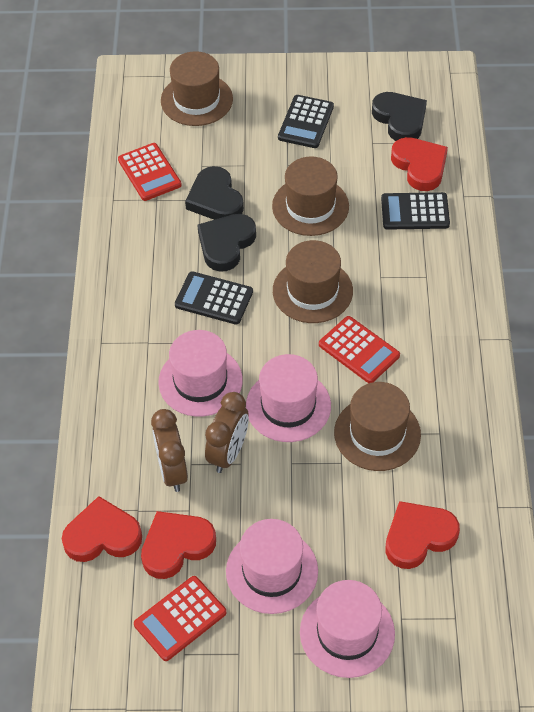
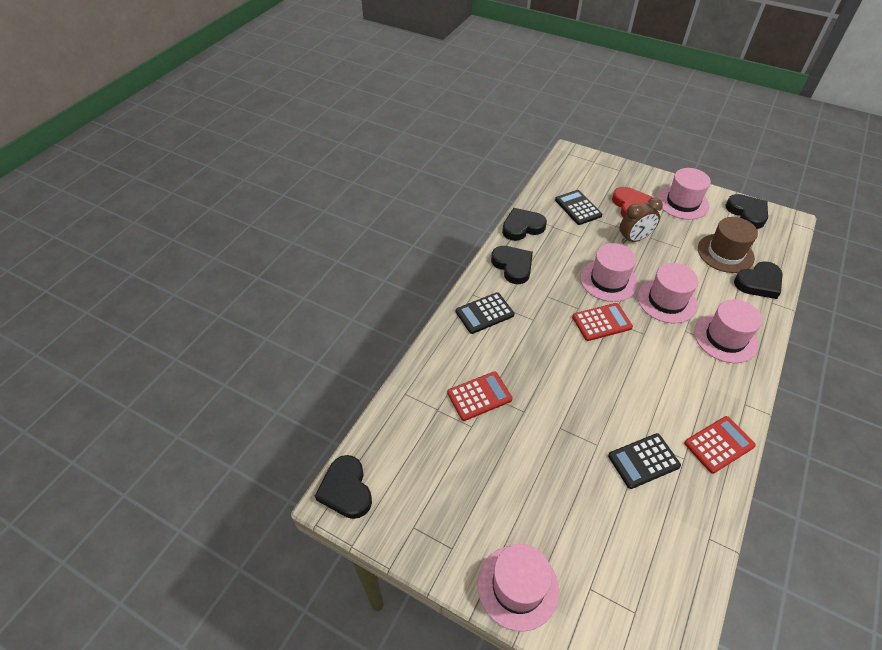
black heart: [185,166,244,220] [197,214,256,272] [372,92,427,141] = 3 -> [315,455,372,519] [491,246,533,284] [502,208,547,241] [726,194,768,229] [734,261,783,299] = 5
brown clock: [151,409,188,492] [205,392,249,473] = 2 -> [620,198,663,244] = 1
brown hat: [161,51,233,126] [272,156,349,236] [273,240,353,323] [334,382,421,471] = 4 -> [698,217,758,273] = 1
pink hat: [158,330,243,417] [226,519,318,614] [246,354,331,442] [300,580,395,678] = 4 -> [478,544,559,632] [580,243,638,302] [637,263,699,323] [657,168,711,220] [694,299,762,363] = 5
red heart: [62,496,142,562] [141,511,216,579] [385,501,460,569] [391,137,448,191] = 4 -> [612,187,653,218] = 1

